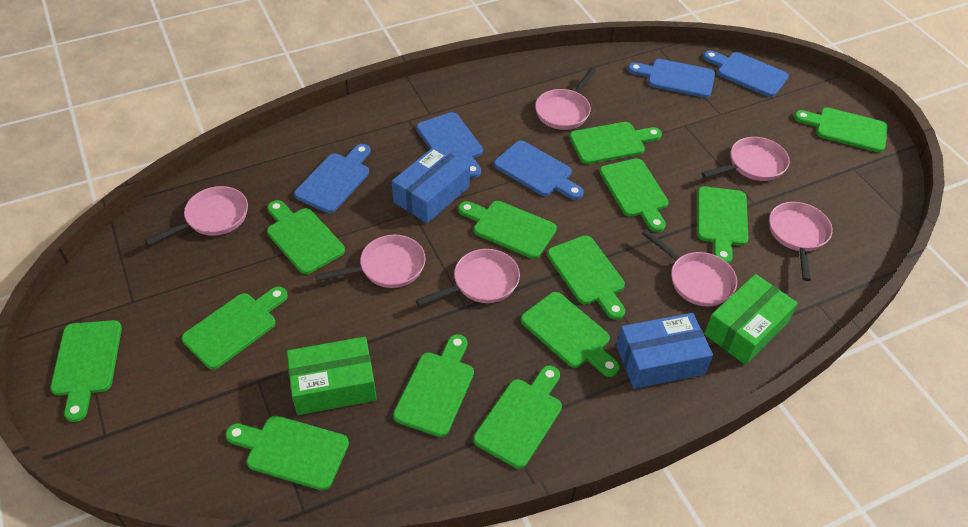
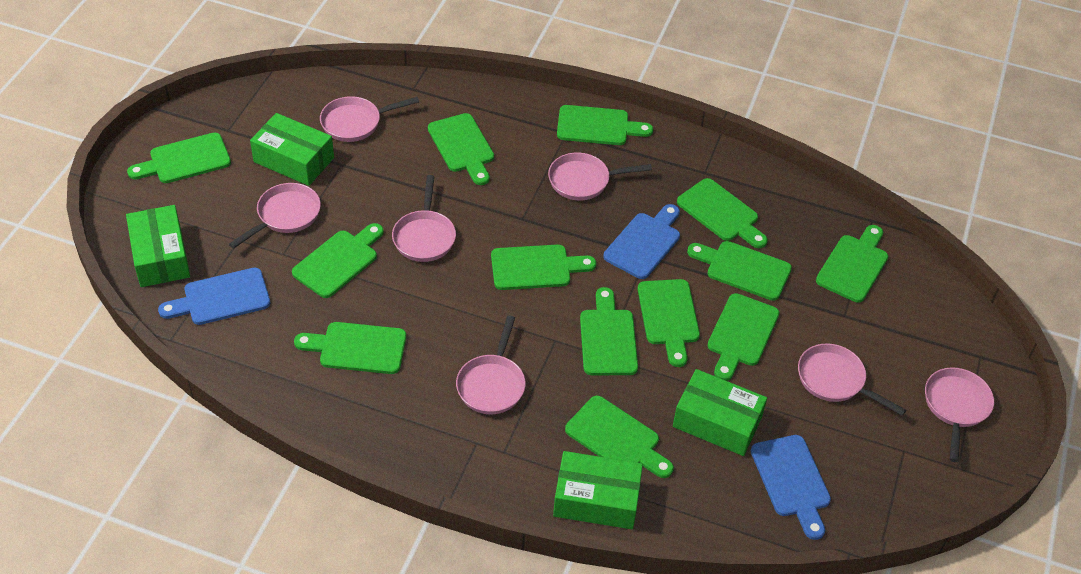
blue box: [392,145,470,223] [617,313,713,389] = 2 -> none = 0
blue cutting board: [294,144,371,213] [417,112,483,178] [494,141,584,200] [628,59,715,98] [703,50,789,97] = 5 -> [158,268,270,325] [603,204,680,279] [751,435,831,540] = 3
green box: [287,337,377,415] [704,274,798,365] = 2 -> [126,205,190,287] [250,113,334,186] [553,451,643,529] [673,369,767,456] = 4

